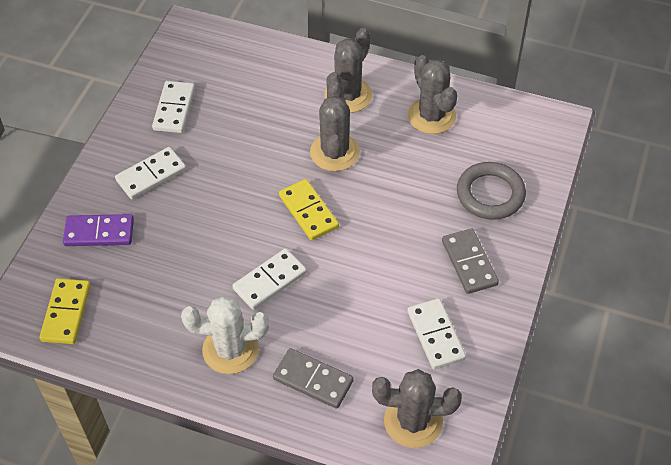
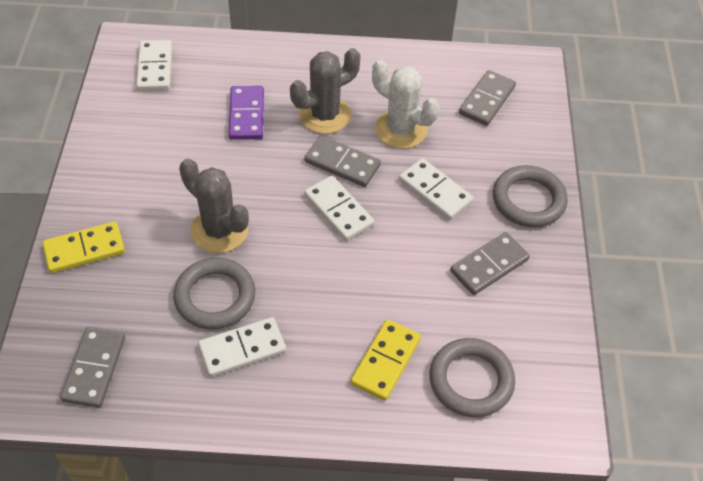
grey cactus: [310,81,360,171] [324,28,372,113] [372,369,462,448] [408,55,457,134] = 4 -> [179,159,249,253] [290,48,361,134] = 2
grey domino: [273,348,354,409] [442,229,499,294] = 2 -> [60,327,125,408] [305,135,381,187] [450,232,530,295] [459,70,516,126] = 4
grey ring: [457,162,526,220] = 1 -> [173,258,255,329] [429,338,515,417] [493,165,568,227] = 3

